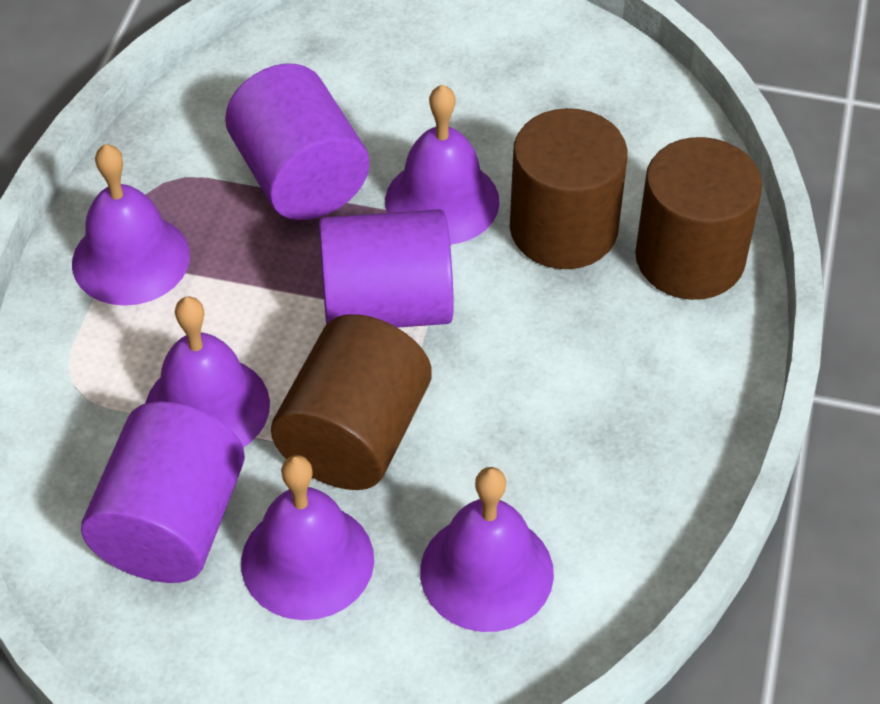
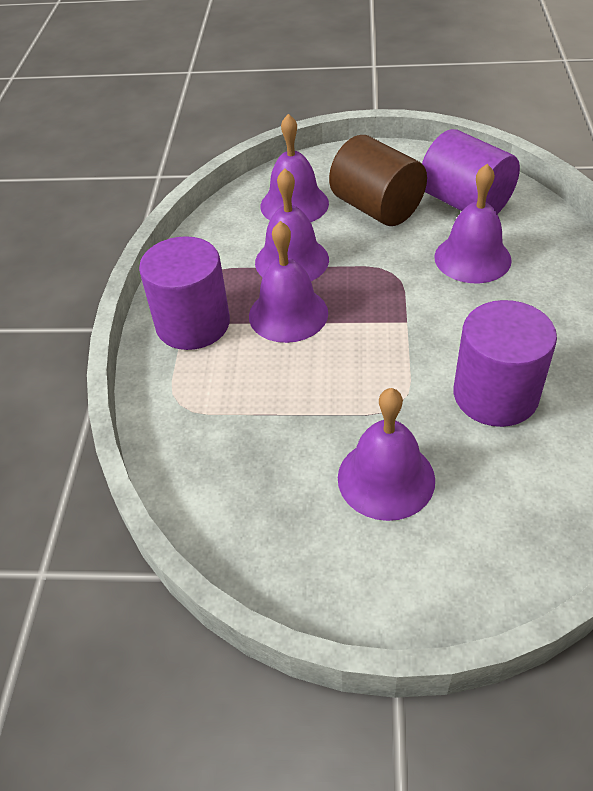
brown cylinder: [271,314,432,490] [510,108,628,269] [635,137,762,300] = 3 -> [329,135,427,226] = 1

